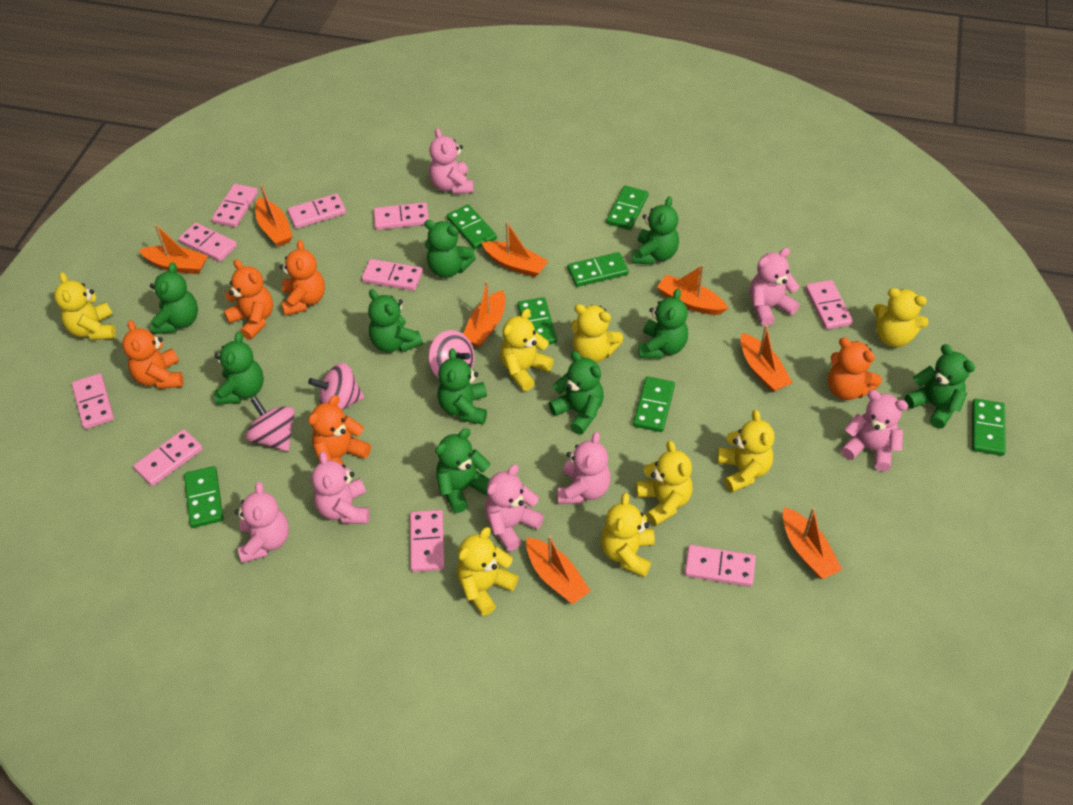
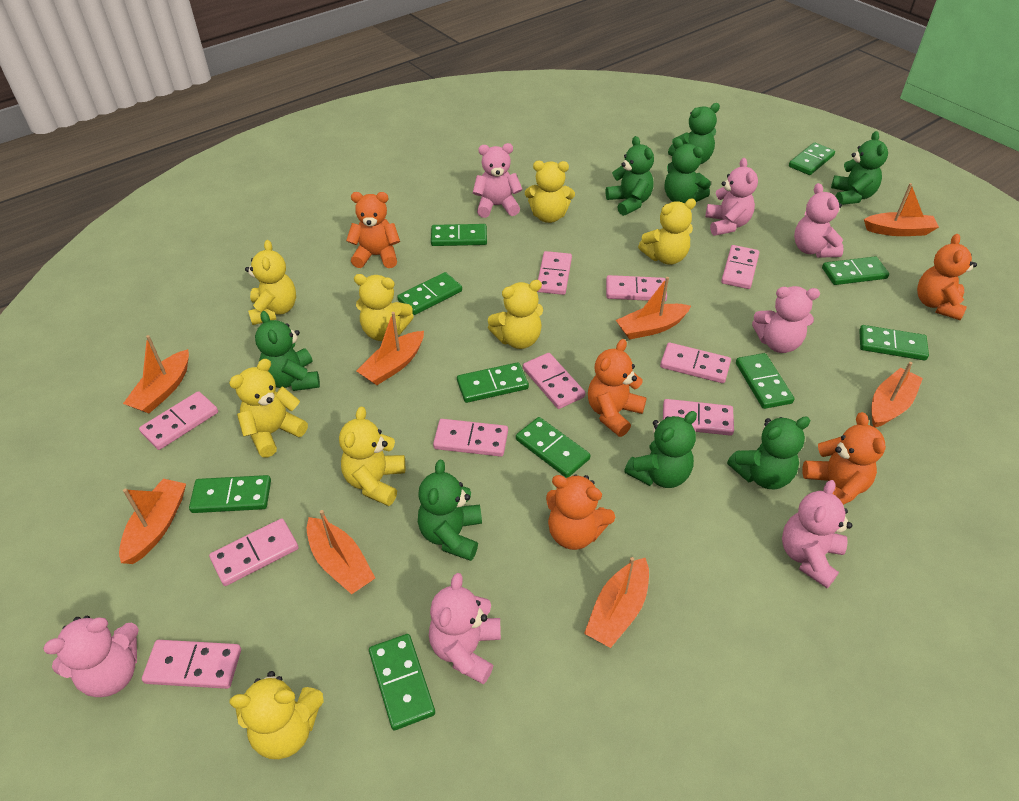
green domino: [184,466,223,528] [447,204,497,249] [517,297,557,345] [568,252,629,287] [606,186,649,230] [633,376,675,432] [972,399,1006,456] = 7 -> [189,475,271,513] [369,634,435,730] [397,272,462,315] [431,224,487,246] [457,362,529,403] [516,417,590,478] [736,353,794,409] [789,142,835,175] [822,256,889,285] [859,325,929,361] = 10
green teddy bear: [150,262,198,334] [214,332,264,405] [368,289,423,352] [424,220,476,278] [435,428,490,513] [438,348,487,425] [549,351,604,435] [632,196,679,264] [639,289,688,359] [905,344,975,428] = 10 -> [255,311,320,391] [418,460,482,561] [606,136,654,216] [624,411,697,488] [665,138,711,203] [668,103,720,164] [727,416,811,489] [831,131,888,205] = 8
pink spinning top: [245,397,295,452] [308,363,364,410] [428,330,475,378] = 3 -> none = 0

